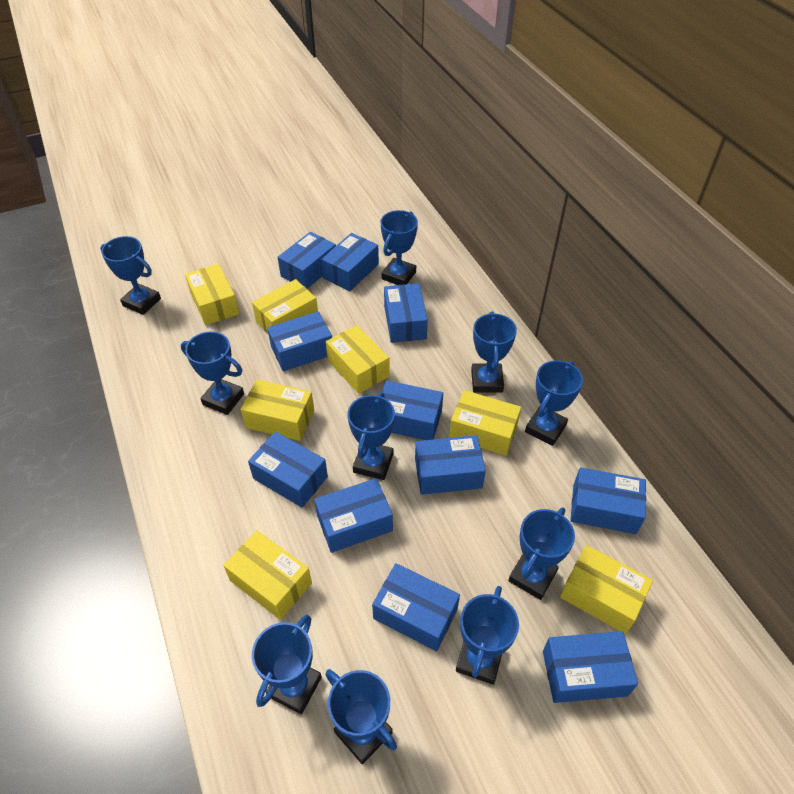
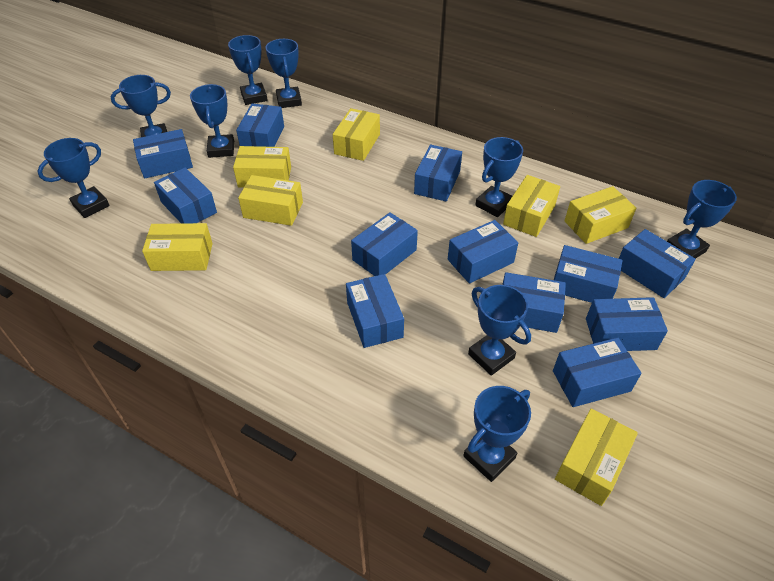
blue box: [248,431,328,508] [267,311,332,372] [278,232,336,289] [314,478,393,553] [321,233,379,291] [372,563,460,651] [382,380,443,440] [384,283,428,343] [415,435,486,495] [543,631,638,703] [570,467,646,534] = 11 -> [133,129,193,178] [154,168,217,223] [236,104,284,147] [346,274,404,348] [351,212,418,276] [414,144,462,202] [448,220,518,284] [502,272,566,333] [553,337,642,407] [554,245,623,303] [586,297,668,351] [619,229,696,298] = 12
blue trophy: [100,236,161,315] [181,331,244,415] [252,615,322,714] [326,669,397,764] [347,392,395,480] [380,210,418,285] [456,586,519,685] [471,311,517,393] [508,508,575,600] [525,360,583,446] = 10 -> [37,138,110,218] [111,75,171,137] [190,84,234,158] [228,35,268,105] [266,39,302,108] [463,386,531,482] [468,285,531,376] [475,137,523,217] [667,180,737,259] = 9

